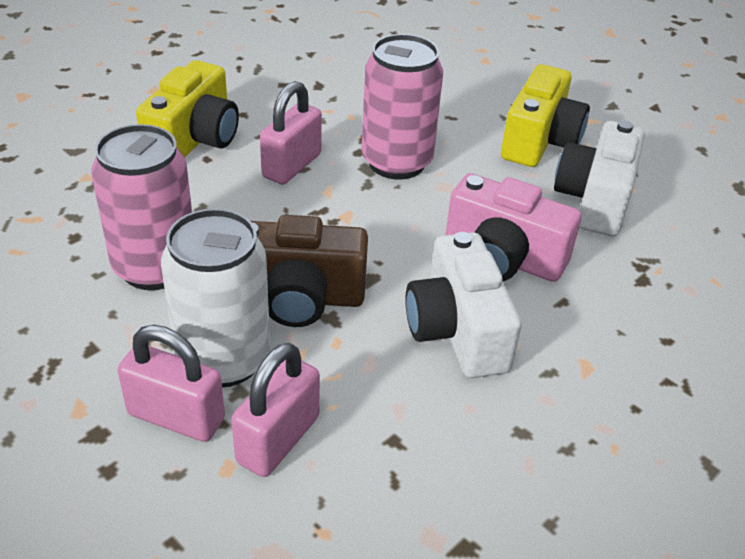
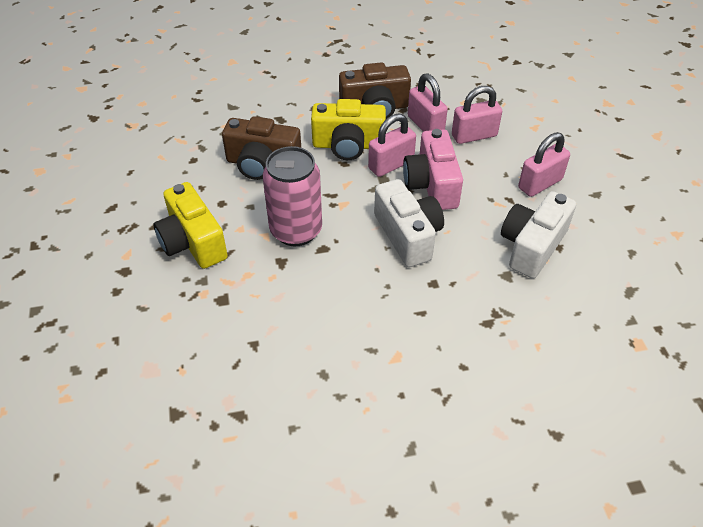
brown camera: [251,215,368,327] = 1 -> [222,116,301,180] [339,62,411,119] = 2
pink can: [91,124,192,290] [362,34,443,180] = 2 -> [263,146,322,246] = 1
pink padlock: [118,325,225,442] [231,343,320,477] [260,81,322,184] = 3 -> [368,113,416,177] [408,73,448,132] [452,86,502,144] [518,132,570,197] = 4
white can: [161,208,270,388] = 1 -> none = 0

